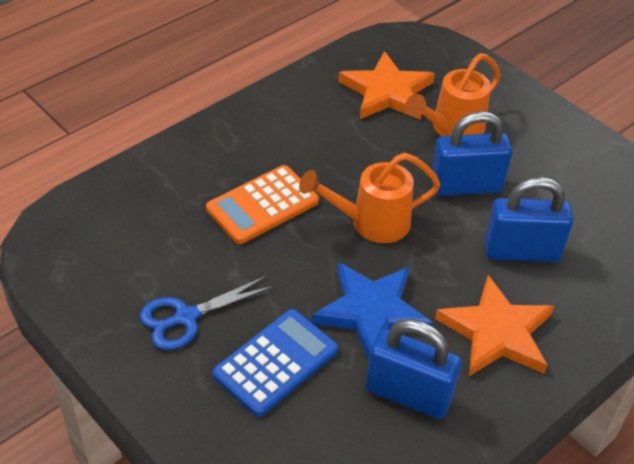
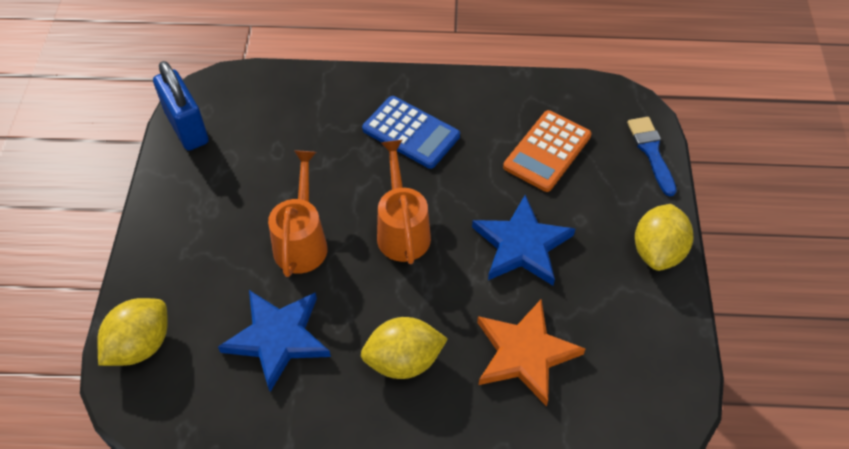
blue brush: none = 0 -> [627,117,677,197] = 1
blue padlock: [366,319,462,419] [430,111,512,196] [484,177,573,262] = 3 -> [153,61,209,151] = 1
blue scissors: [140,276,274,350] = 1 -> none = 0
blue star: [311,262,433,360] = 1 -> [218,290,331,392] [472,195,575,286] = 2
orange star: [338,51,435,120] [435,275,554,376] = 2 -> [477,299,585,407] = 1
yellow lemon: none = 0 -> [97,298,168,366] [361,317,448,379] [635,204,693,271] = 3

